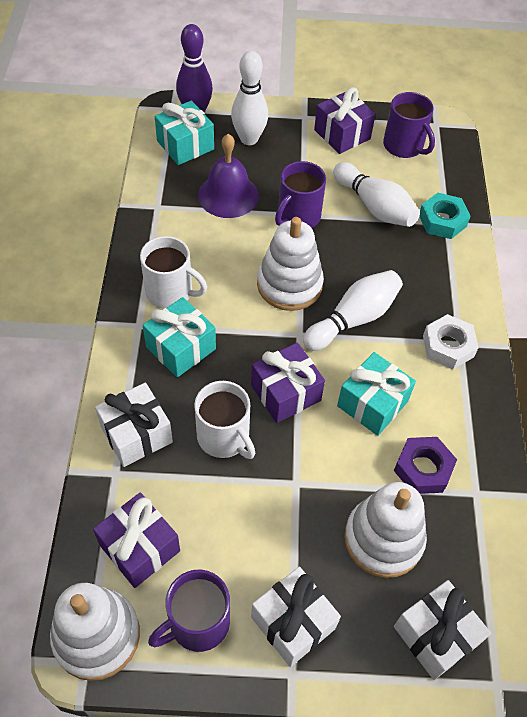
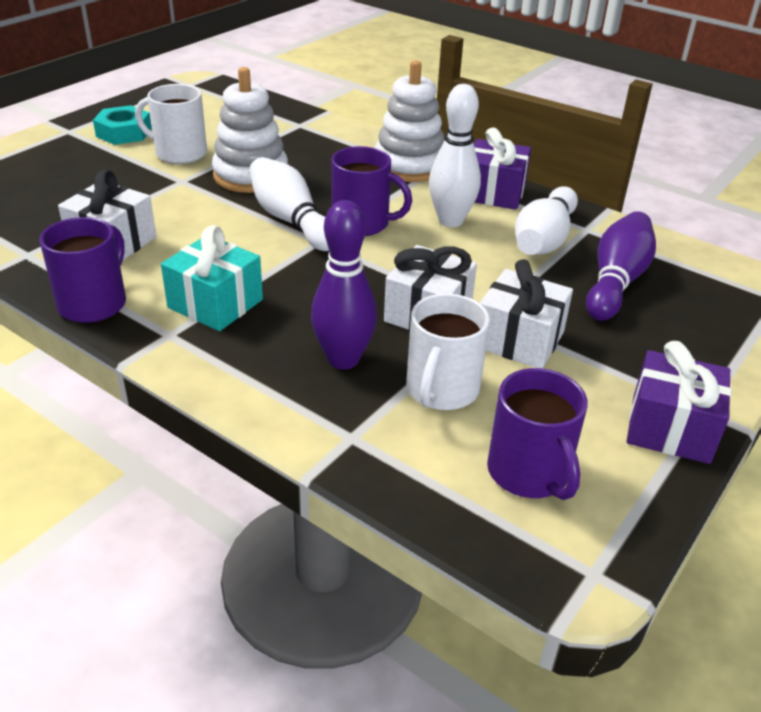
purple bell: [198,134,259,218] = 1 -> none = 0
purple bowling pin: [176,24,213,113] = 1 -> [311,200,377,370] [586,211,656,321] = 2
purple gift: [93,492,180,588] [251,342,325,423] [314,87,375,154] = 3 -> [474,127,531,210] [627,341,731,464] = 2
purple nut: [394,437,457,494] = 1 -> none = 0
turquoise gift: [143,297,216,377] [155,101,214,165] [337,352,416,436] = 3 -> [161,225,263,331] = 1
white nut: [423,314,478,369] = 1 -> none = 0
white stacking toy: [50,583,140,681] [257,217,324,311] [344,482,427,578] = 3 -> [212,67,288,193] [375,60,444,182] = 2

